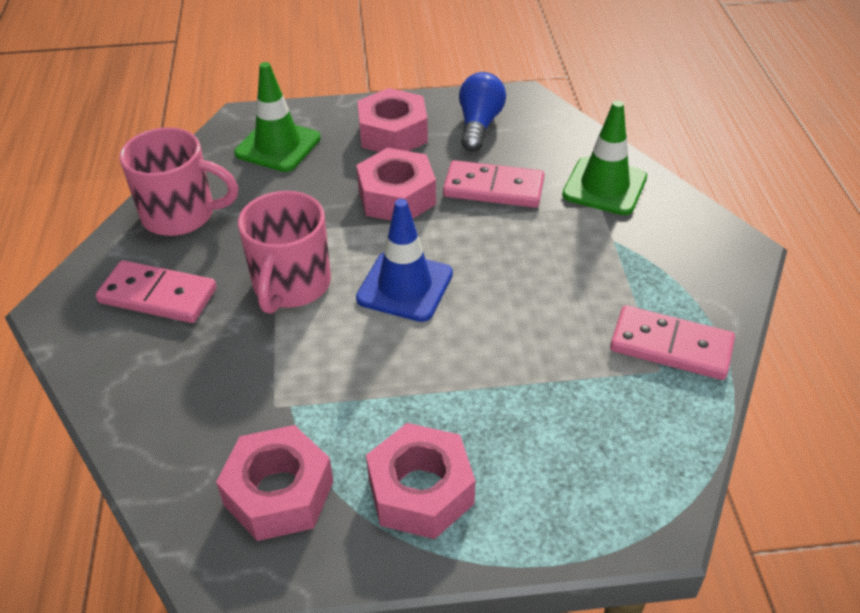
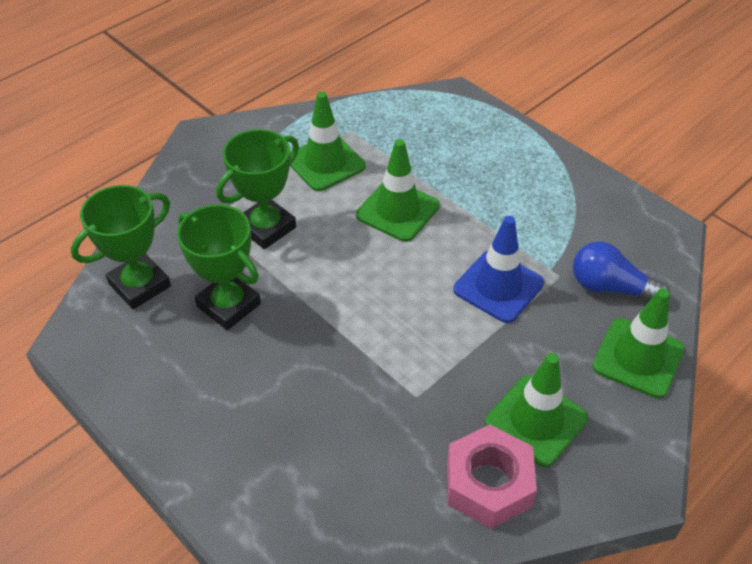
green traffic cone: [234,62,321,172] [562,100,647,215] = 2 -> [290,92,366,191] [356,139,440,242] [485,353,588,467] [593,288,684,398] = 4
green trophy: none = 0 -> [71,185,171,309] [177,204,261,330] [216,129,299,249] = 3
pink domino: [96,260,217,323] [443,160,544,208] [610,305,735,380] = 3 -> none = 0
pink mug: [120,128,238,236] [238,191,331,314] = 2 -> none = 0
pink nut: [216,425,334,541] [356,148,436,220] [357,88,428,152] [366,423,476,539] = 4 -> [447,425,537,529] = 1

